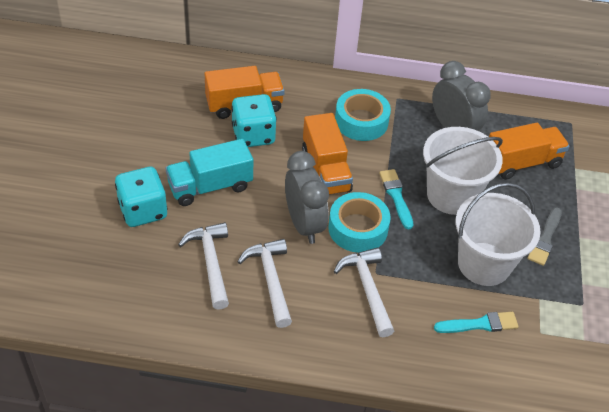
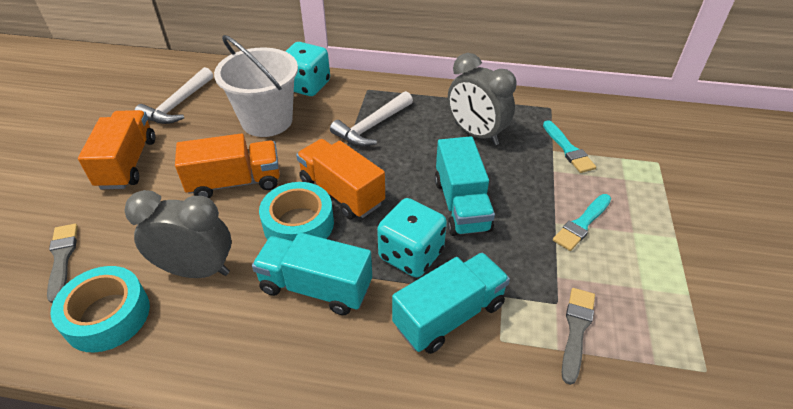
grey brush: [528,208,562,266] = 1 -> [47,224,78,303] [562,288,595,385] = 2
turquoise truck: [166,139,253,206] = 1 -> [252,232,372,315] [392,252,510,354] [435,136,495,236] = 3
white bucket: [423,127,503,215] [456,183,541,286] = 2 -> [214,35,298,137] = 1
white hammer: [178,222,229,310] [237,239,292,328] [333,248,394,337] = 3 -> [135,67,213,124] [330,91,413,146] = 2

